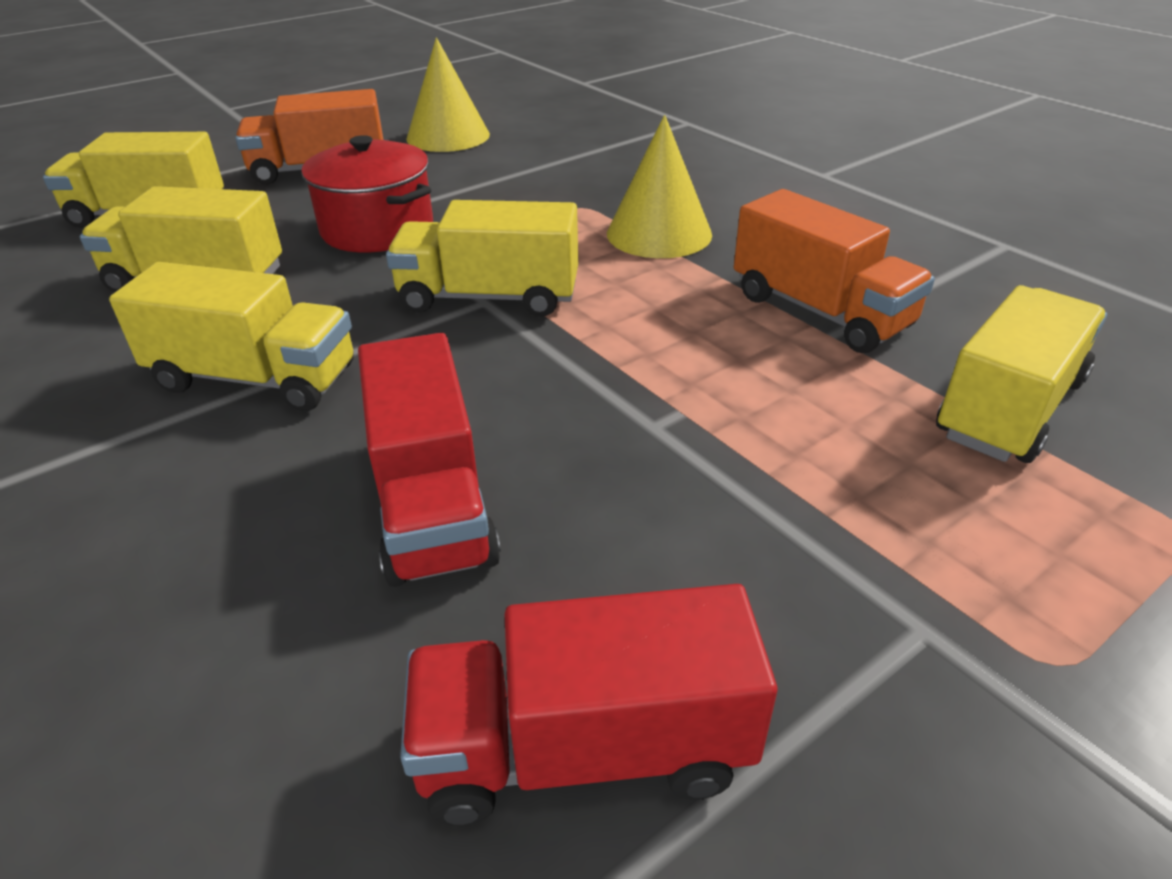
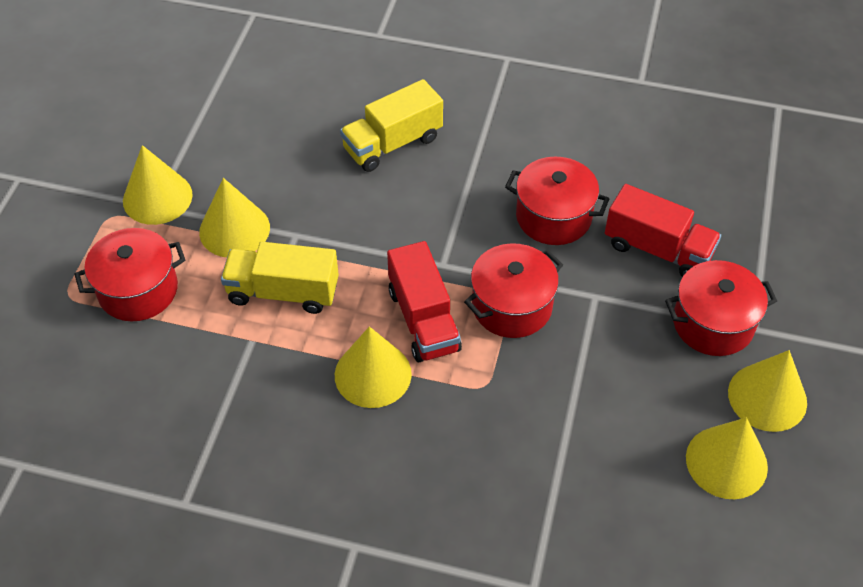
orange truck: [235,89,383,185] [734,189,935,353] = 2 -> none = 0
red pot: [301,135,433,252] = 1 -> [75,228,185,321] [464,243,563,338] [505,157,609,245] [665,260,777,356] = 4
yellow cone: [406,37,490,152] [607,115,712,258] = 2 -> [123,145,193,225] [199,178,270,257] [335,326,412,408] [686,417,768,499] [728,350,807,432] = 5
yellow truck: [43,132,224,228] [80,186,282,292] [109,262,354,411] [386,200,578,317] [936,285,1107,463] = 5 -> [221,242,339,314] [340,79,443,172] = 2

